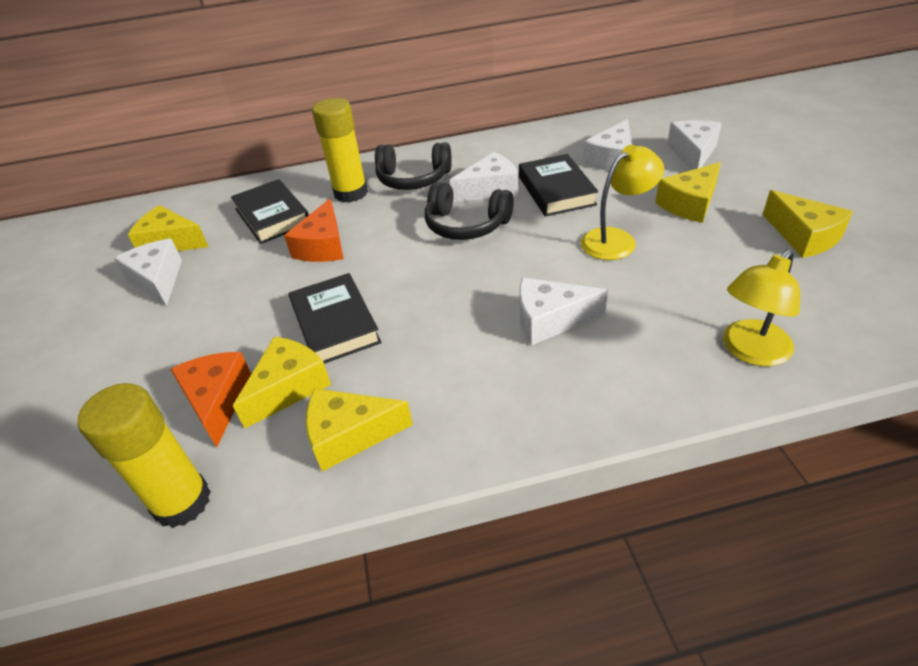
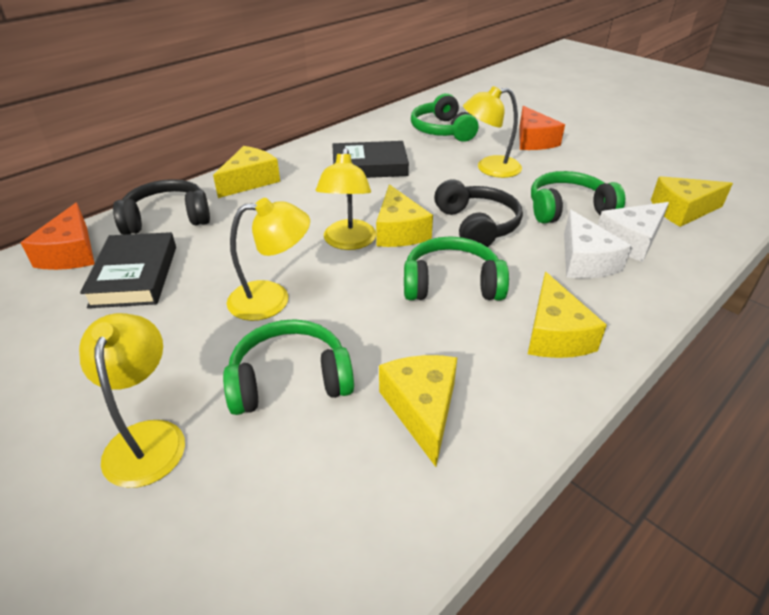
black book: [231,179,309,244] [288,273,381,364] [519,154,598,217] = 3 -> [80,232,176,308] [332,141,409,178] = 2
green headphones: none = 0 -> [223,319,354,415] [404,236,509,300] [411,93,478,142] [531,171,625,224] = 4
white cheese: [114,239,182,306] [450,152,518,202] [519,278,608,345] [583,119,632,171] [667,120,722,170] = 5 -> [564,210,632,278] [598,202,669,262] = 2
yellow glue stick: [77,383,211,528] [312,98,368,203] = 2 -> none = 0
yellow lamp: [581,145,664,260] [723,249,800,366] = 2 -> [79,313,185,488] [227,198,310,321] [316,148,376,250] [463,86,522,178] = 4

